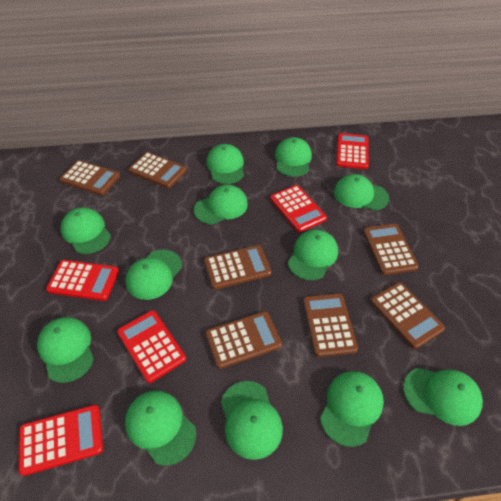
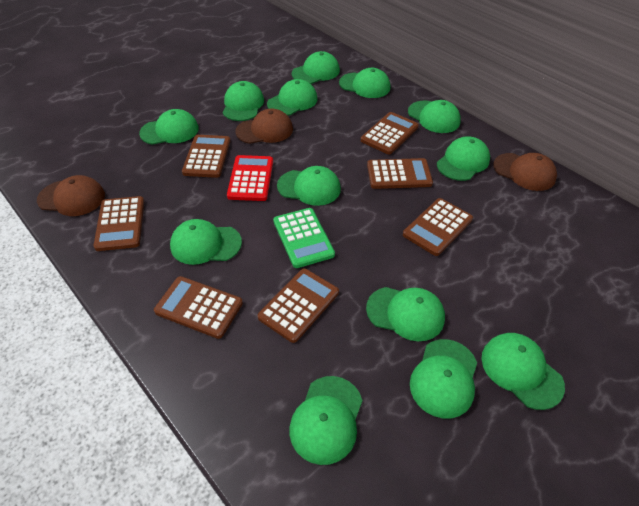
brown cap: none = 0 -> [37,175,105,216] [235,108,293,144] [493,153,557,191] = 3
green calculator: none = 0 -> [273,208,335,268] = 1
green cap: [37,317,94,383] [61,207,111,254] [125,391,196,466] [126,249,182,300] [194,185,248,224] [206,144,244,184] [221,381,283,460] [275,137,312,177] [288,230,338,280] [320,371,384,447] [334,174,389,211] [403,368,483,426] = 12 -> [139,109,199,145] [170,219,242,265] [223,81,264,121] [267,79,318,116] [277,166,341,206] [289,376,363,465] [292,51,340,84] [339,68,390,98] [366,287,445,341] [408,100,461,133] [410,339,477,418] [437,136,490,181] [481,333,565,410] = 13
red calculator: [19,405,103,476] [46,260,119,301] [117,310,186,383] [270,185,327,232] [336,133,369,169] = 5 -> [227,155,273,201] = 1

